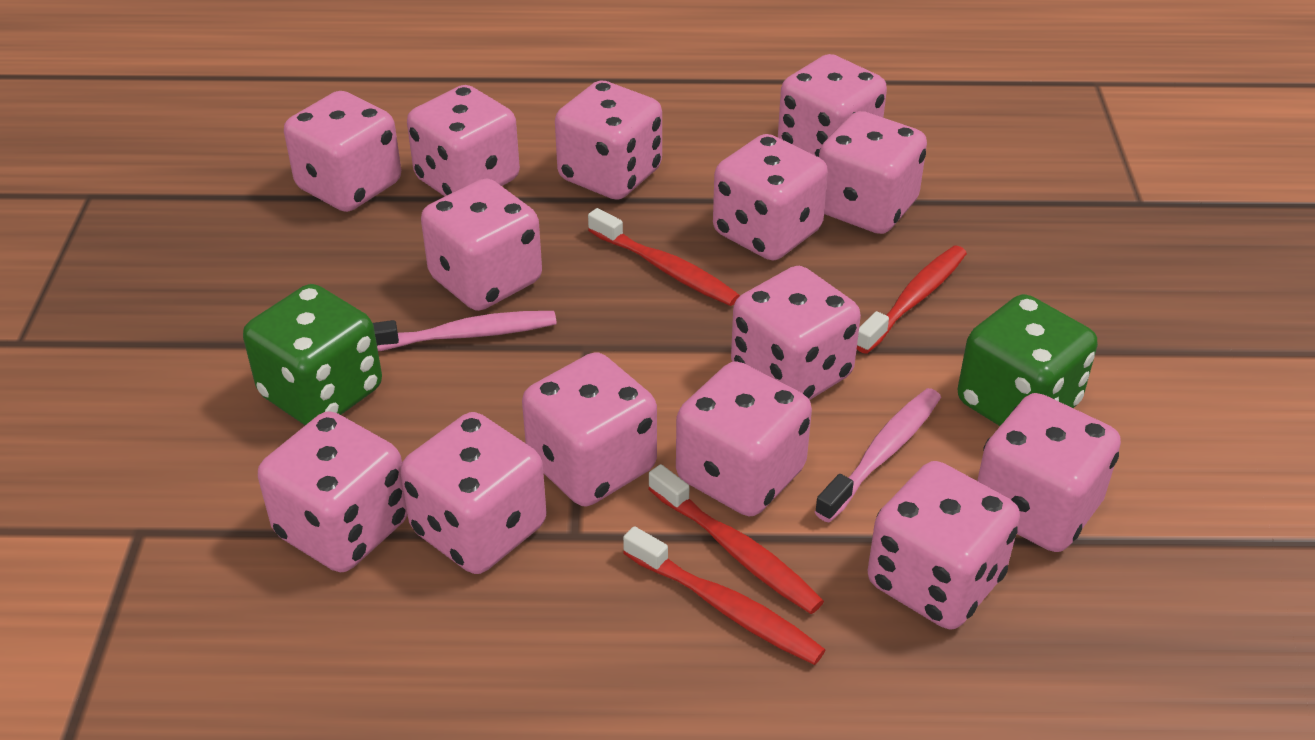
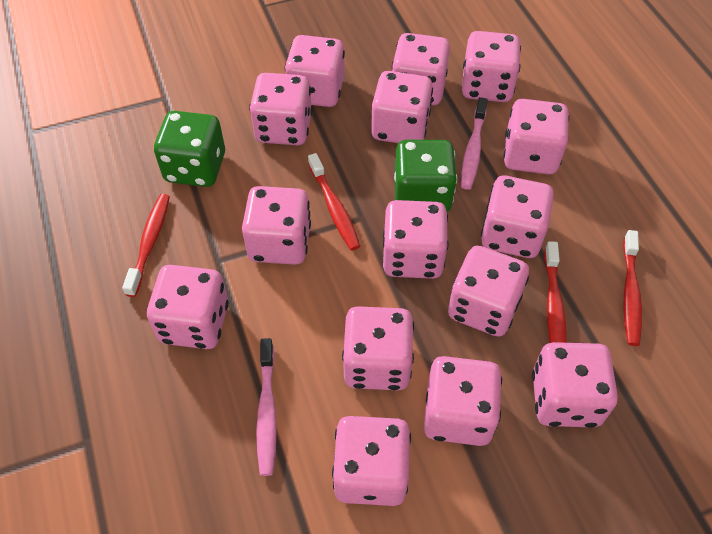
pink dice: [258,411,408,572] [284,91,401,212] [400,412,546,574] [407,85,520,196] [421,178,542,311] [522,352,657,506] [555,80,662,200] [676,361,812,516] [713,134,828,261] [731,266,861,400] [778,54,887,157] [819,111,927,234] [868,461,1020,629] [977,393,1121,552] = 14 -> [147,265,229,349] [242,186,311,265] [249,73,312,145] [285,35,345,107] [332,416,411,506] [342,306,414,390] [371,71,433,143] [383,200,448,279] [392,33,450,105] [424,356,502,446] [448,246,529,337] [462,31,521,102] [481,176,554,258] [503,99,569,174] [532,342,618,428] = 15

